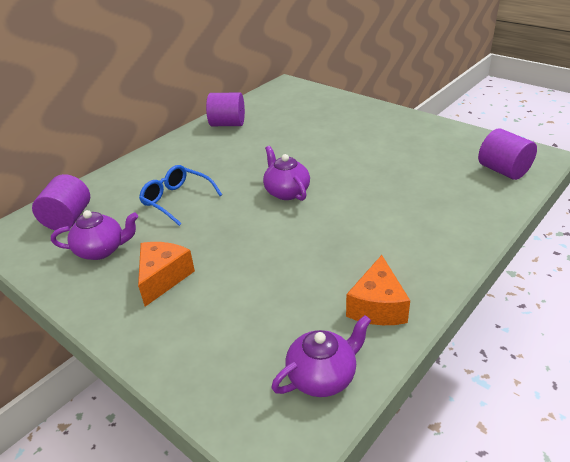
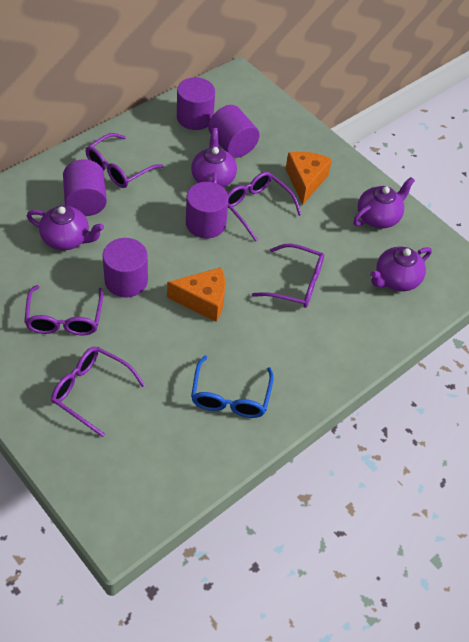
purple cylinder: [32,174,90,230] [206,92,245,126] [478,128,537,180] = 3 -> [63,159,107,216] [103,238,148,297] [177,77,215,130] [186,182,229,238] [208,105,260,158] = 5
purple glasses: none = 0 -> [24,285,103,335] [51,346,145,437] [85,133,163,188] [228,172,302,242] [252,244,324,308] = 5
purple teapot: [51,210,138,260] [263,146,310,201] [271,315,371,397] = 3 -> [27,206,104,250] [191,128,237,187] [353,177,415,228] [370,247,432,291] = 4

